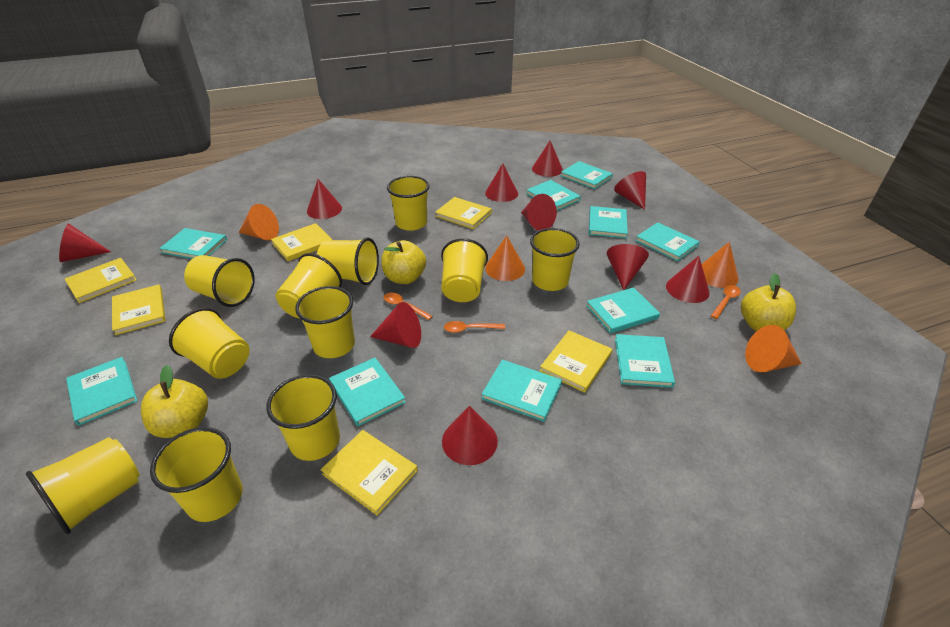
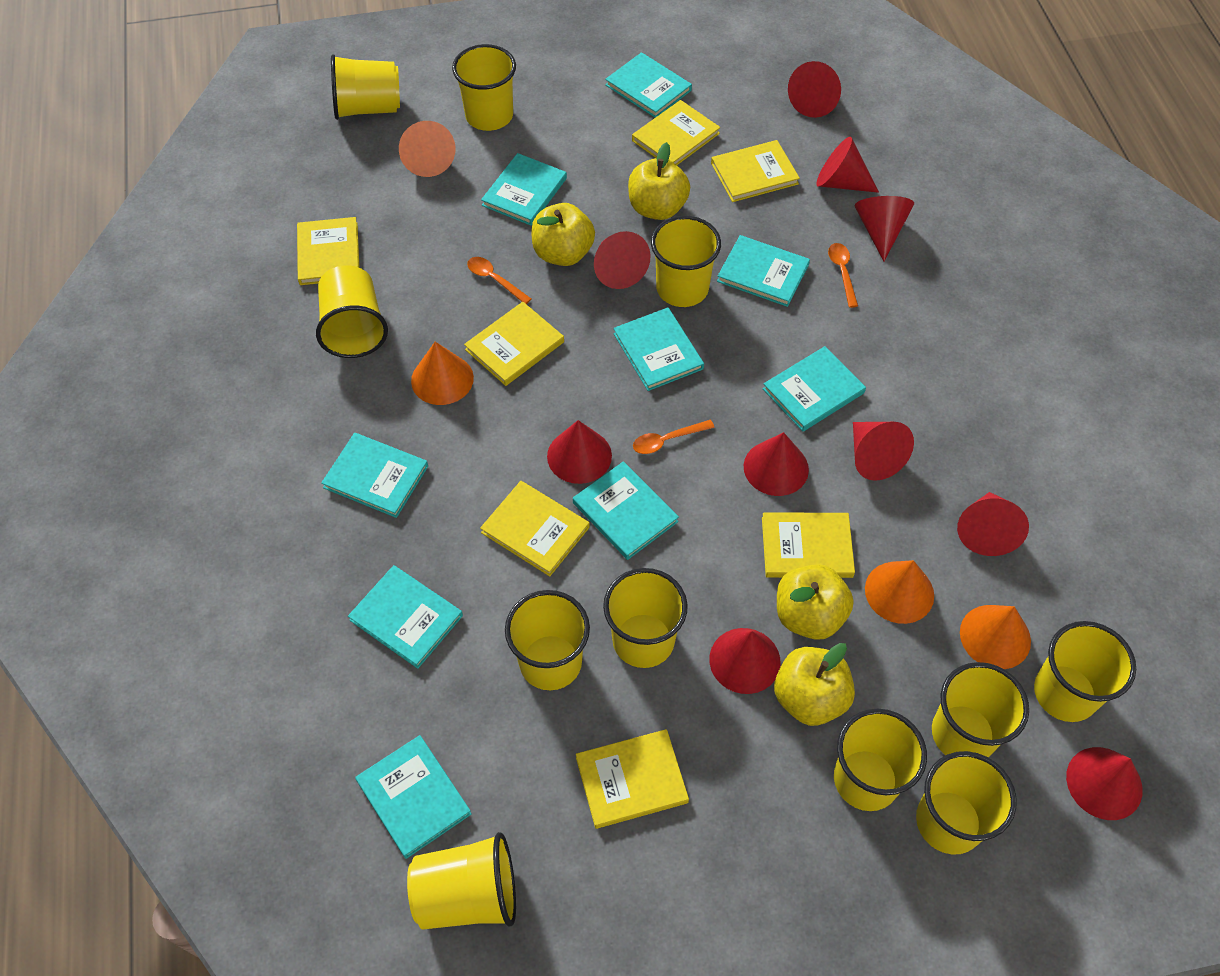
turquoise book: [66,357,137,426] [159,228,227,259] [329,358,406,426] [482,360,562,422] [526,180,581,211] [561,161,613,189] [586,287,660,334] [589,206,628,238] [615,334,675,388] [636,222,700,261] = 10 -> [321,433,428,518] [348,565,463,669] [355,735,472,859] [481,153,567,226] [573,461,679,560] [605,52,692,118] [613,307,704,391] [717,235,810,307] [763,346,866,431] = 9
yellow apple: [141,365,208,438] [381,240,426,284] [741,273,796,331] = 3 -> [532,203,595,266] [628,142,690,220] [774,643,855,726] [777,564,854,640] = 4
yellow book: [65,258,137,303] [112,285,166,335] [271,223,333,261] [321,430,418,515] [435,197,492,229] [540,330,612,393] = 6 -> [297,217,359,285] [464,302,564,386] [480,481,590,576] [576,729,689,829] [632,100,720,165] [711,140,800,202] [762,513,855,578] = 7

